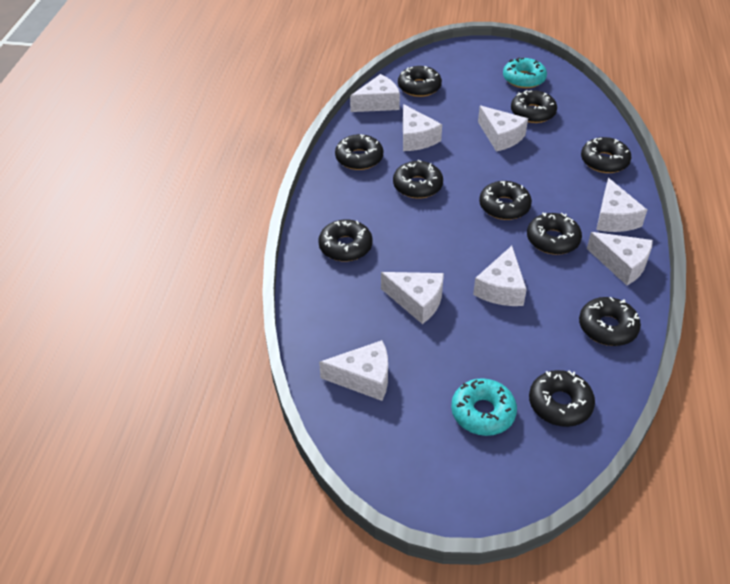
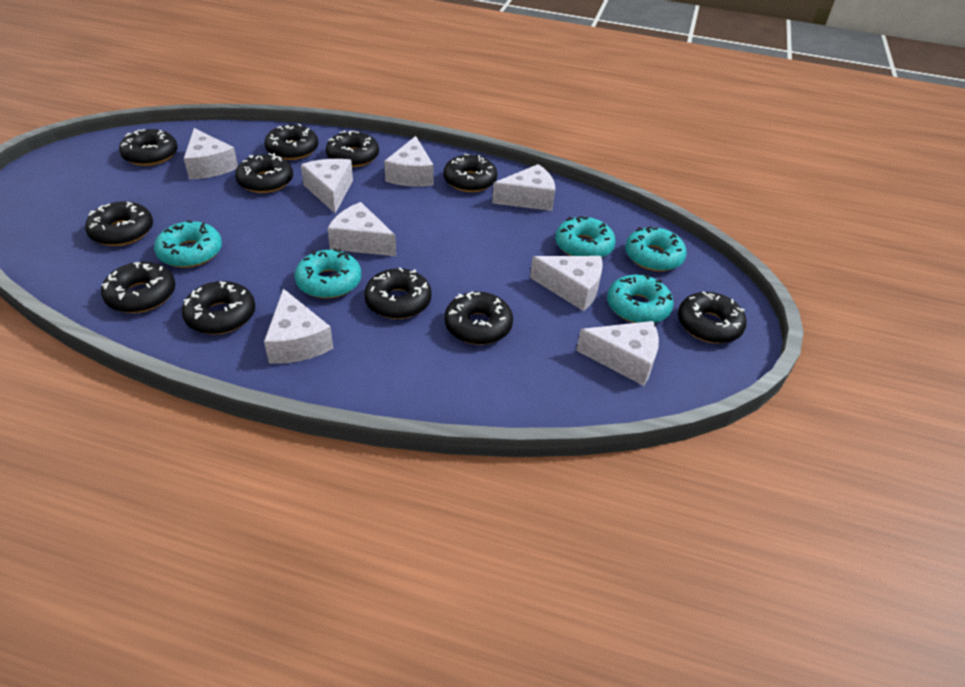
black donut: [318,219,373,262] [335,134,383,170] [393,160,443,199] [398,66,442,97] [479,181,532,220] [511,90,557,123] [527,212,582,255] [529,370,595,427] [579,297,641,346] [581,137,631,173] = 10 -> [85,202,153,246] [101,262,175,313] [119,129,178,166] [182,281,255,334] [235,153,293,193] [264,124,318,160] [326,130,379,167] [364,268,432,319] [443,154,498,192] [444,291,513,345] [678,291,747,343] = 11
turquoise donut: [451,378,517,436] [503,57,547,88] = 2 -> [154,220,222,268] [295,248,361,299] [555,216,616,257] [607,274,674,323] [625,226,687,271] = 5

